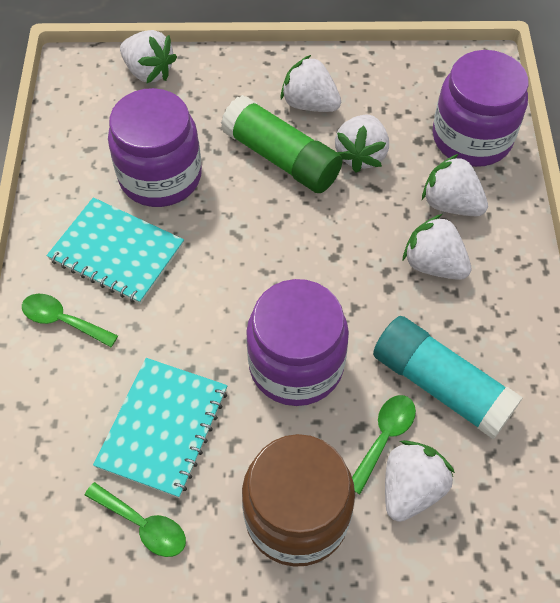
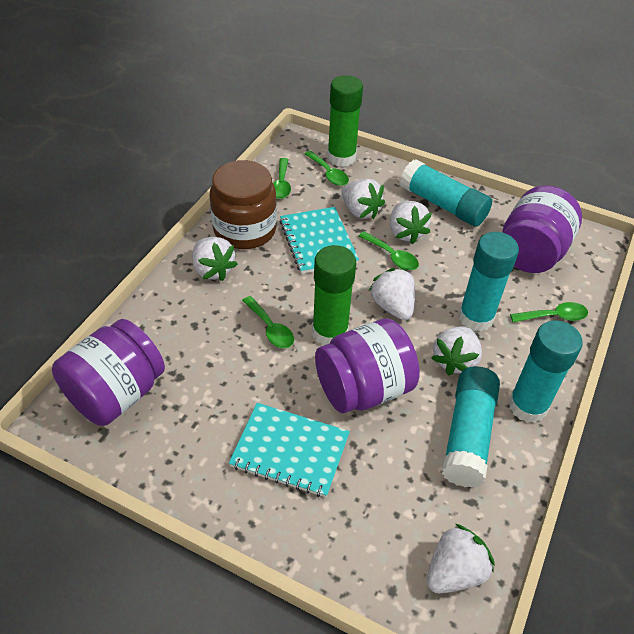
green glue stick: [221,95,343,193] = 1 -> [312,245,356,345] [327,75,363,167] = 2
green spoon: [22,294,118,347] [85,482,186,557] [352,395,416,494] = 3 -> [242,296,294,348] [273,158,291,199] [305,151,349,186] [359,231,419,270] [510,302,588,322] = 5
turquoise glue stick: [373,316,523,439] = 1 -> [400,160,492,227] [442,366,500,488] [458,232,519,331] [508,320,583,423] = 4

